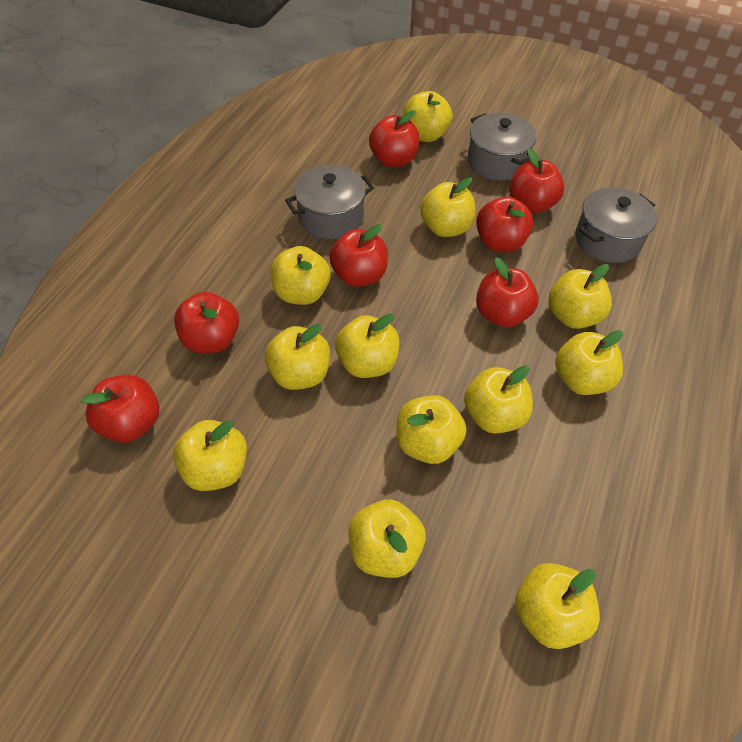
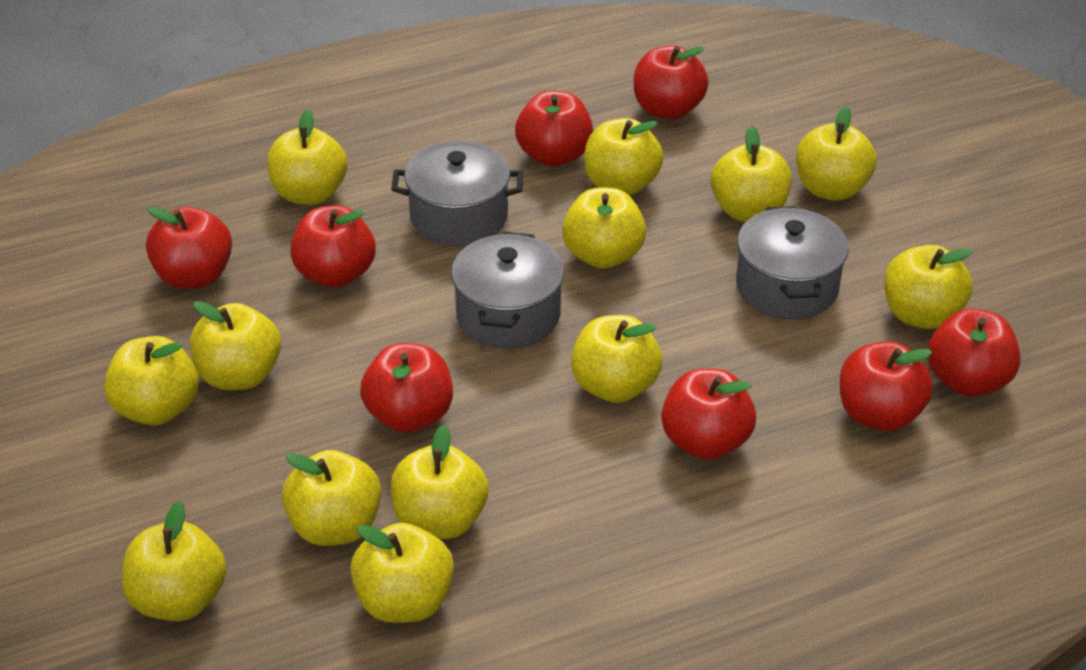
red apple: [81,375,159,443] [174,292,239,353] [329,224,388,287] [369,110,420,167] [476,197,533,252] [476,257,538,327] [509,149,564,213] = 7 -> [146,206,232,289] [290,205,376,288] [360,343,453,433] [515,91,593,167] [634,45,709,120] [661,369,756,460] [840,342,933,431] [928,308,1021,396] = 8
yellow apple: [173,420,247,491] [265,324,330,390] [270,246,330,305] [335,314,400,378] [348,499,426,578] [396,395,466,464] [404,91,453,142] [420,177,475,237] [464,365,533,434] [515,563,600,649] [549,264,612,329] [555,330,623,395] = 12 -> [104,336,199,425] [122,501,227,621] [190,301,281,390] [267,110,347,205] [282,450,381,546] [350,523,454,623] [391,424,489,539] [562,187,646,269] [571,315,662,403] [584,118,663,195] [711,126,792,222] [796,106,877,201] [884,245,973,329] = 13

